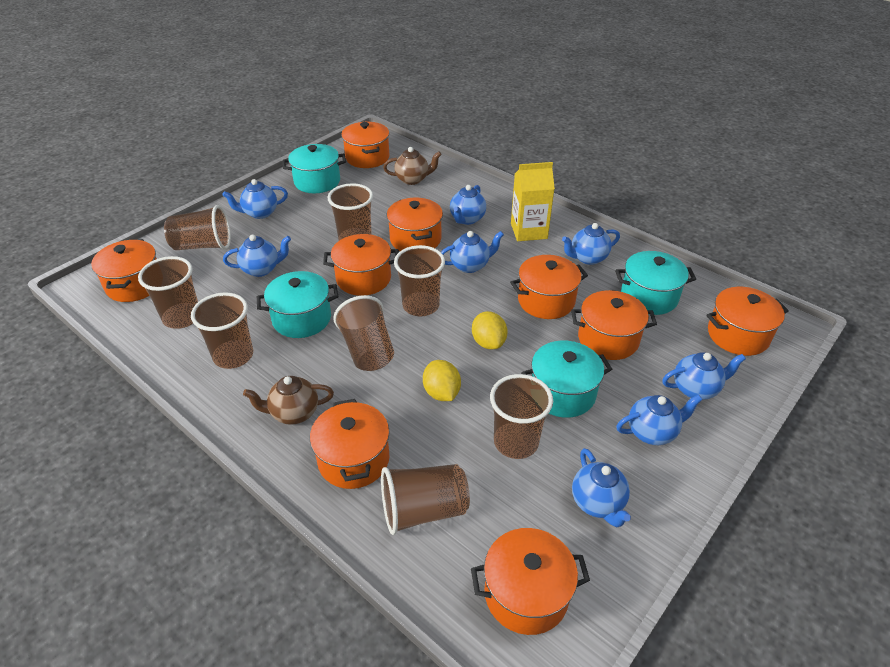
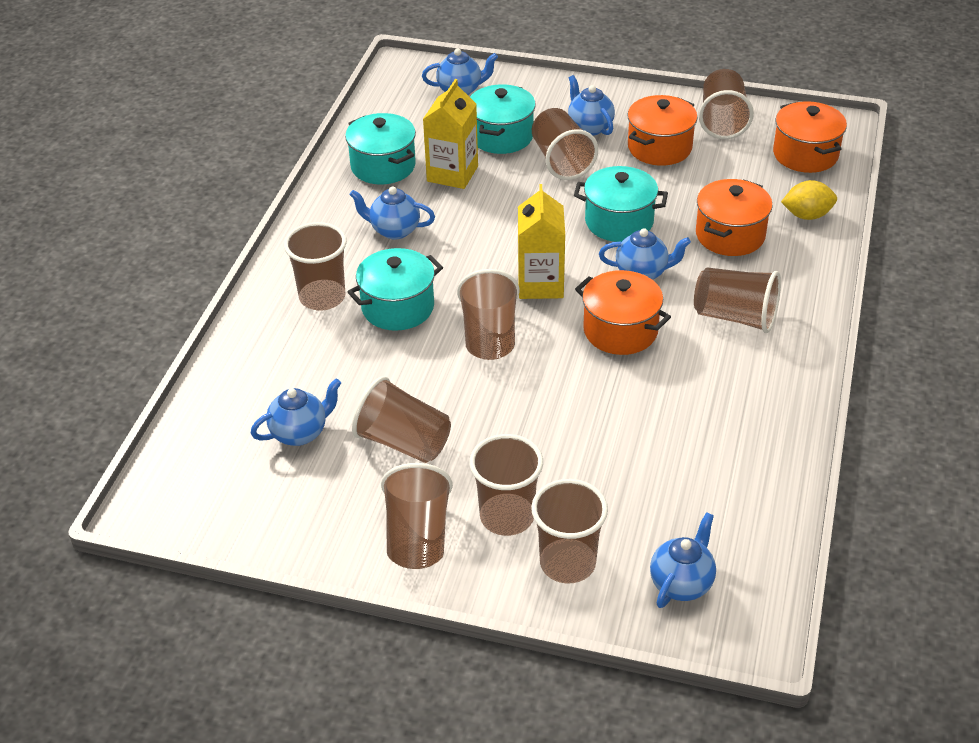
blue teapot: [222,179,288,219] [223,235,291,277] [441,231,504,273] [450,185,486,225] [562,223,620,265] [572,448,631,527] [616,394,702,445] [662,352,746,400] = 8 -> [251,379,341,446] [349,186,435,240] [422,48,498,95] [568,75,615,136] [599,228,691,280] [650,512,716,608] = 6
brown cup: [138,256,198,329] [164,205,231,250] [191,293,253,369] [327,183,373,241] [333,295,394,371] [381,464,470,535] [394,245,445,316] [490,374,553,459] = 8 -> [284,222,347,311] [352,376,451,463] [381,463,453,569] [457,269,519,360] [469,434,543,536] [531,479,608,583] [532,108,598,180] [694,267,781,333] [699,69,754,139] = 9
brown teapot: [243,376,334,425] [383,147,441,185] = 2 -> none = 0
orange pot: [91,239,157,302] [310,399,390,489] [323,234,399,296] [341,122,389,168] [387,198,443,251] [471,528,590,635] [510,255,588,319] [571,290,657,360] [706,287,789,356] = 9 -> [575,270,671,355] [627,95,698,166] [696,179,773,256] [773,101,847,173] = 4
yellow carton: [511,162,555,241] = 1 -> [423,79,478,189] [518,184,565,299] = 2
yellow lemon: [423,360,461,401] [472,311,508,349] = 2 -> [781,180,837,220] = 1

